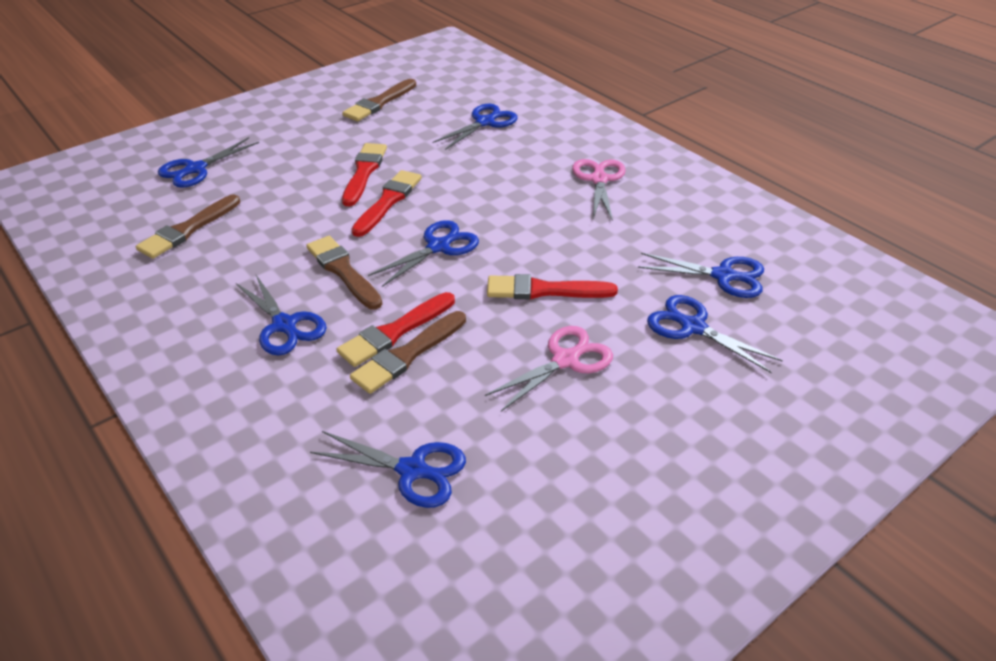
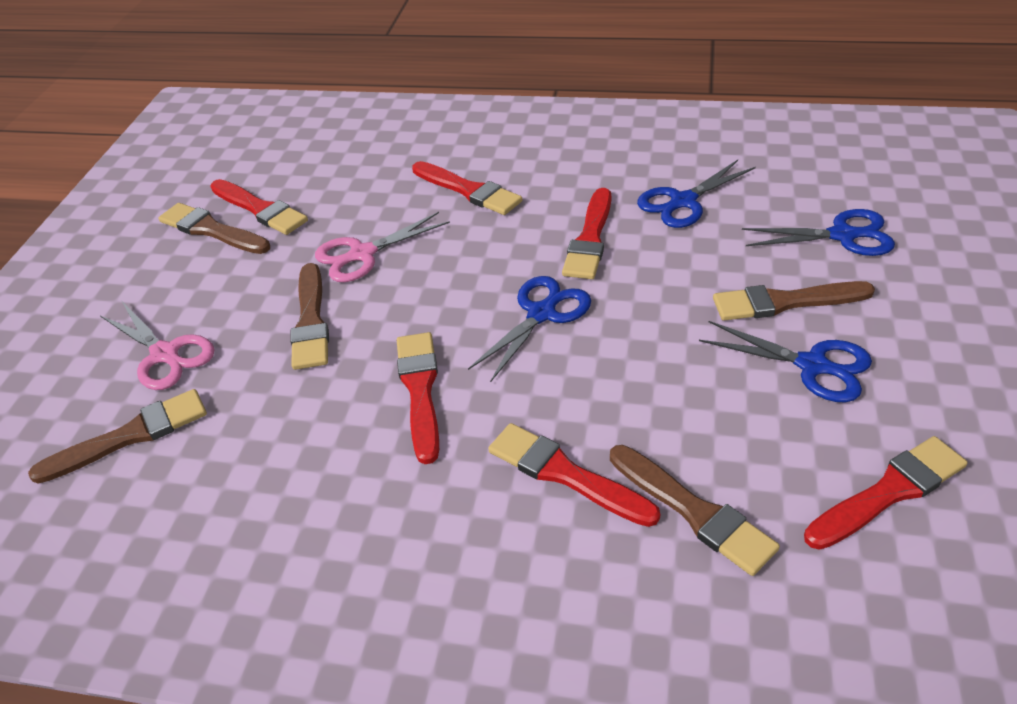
blue scissors: [158,137,259,188] [236,275,327,355] [310,431,466,508] [368,220,479,287] [432,104,518,150] [638,253,764,298] [647,295,783,373] = 7 -> [468,276,591,382] [637,160,756,228] [699,321,872,402] [742,209,895,256] = 4
brown brush: [136,195,240,259] [306,236,382,310] [342,79,416,121] [350,311,466,394] = 4 -> [28,389,207,484] [159,203,270,254] [290,263,329,370] [610,445,780,576] [713,281,875,320] = 5
red brush: [336,292,455,367] [342,143,387,206] [351,170,422,237] [487,274,618,299] = 4 -> [210,179,308,235] [397,332,439,464] [412,161,522,215] [488,423,660,527] [562,188,611,279] [804,436,968,550] = 6

